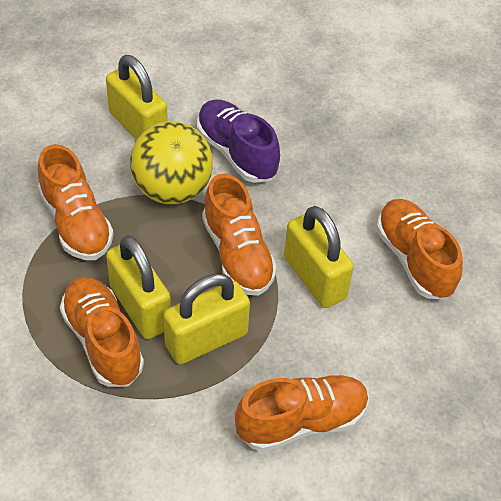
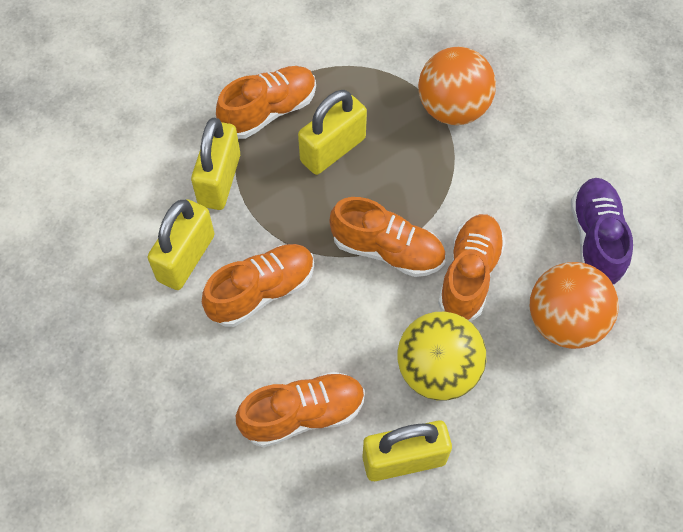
orange ball: none = 0 -> [418,47,496,125] [530,262,618,349] = 2

